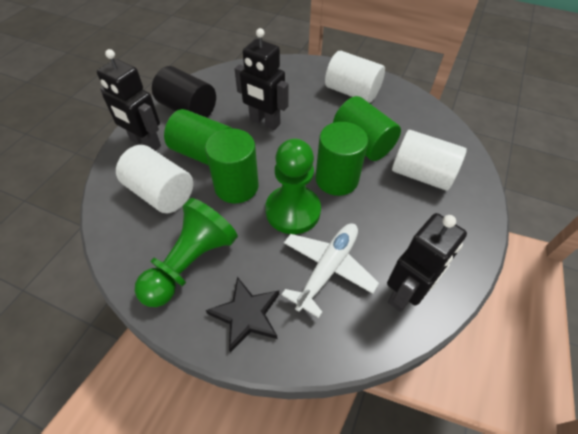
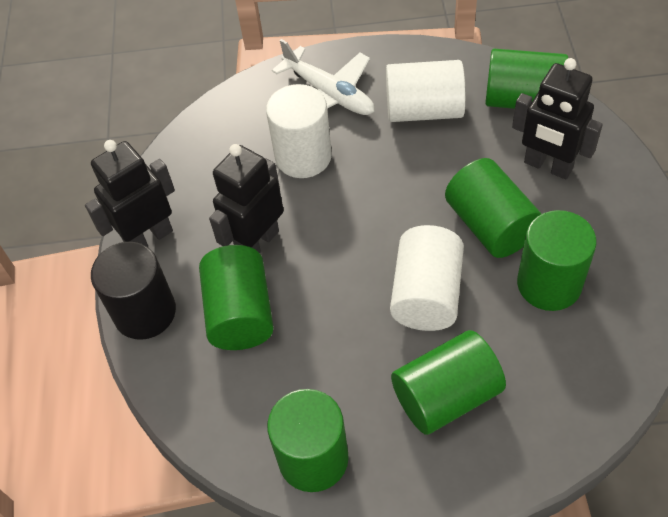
black star: [206,277,279,353] = 1 -> none = 0
green cylinder: [164,109,232,165] [205,128,258,203] [315,122,368,196] [333,96,401,161] = 4 -> [199,245,274,350] [267,389,349,492] [391,330,506,435] [445,158,541,258] [485,49,568,109] [517,210,597,311] = 6
green pawn: [135,198,238,307] [265,139,321,234] = 2 -> none = 0

